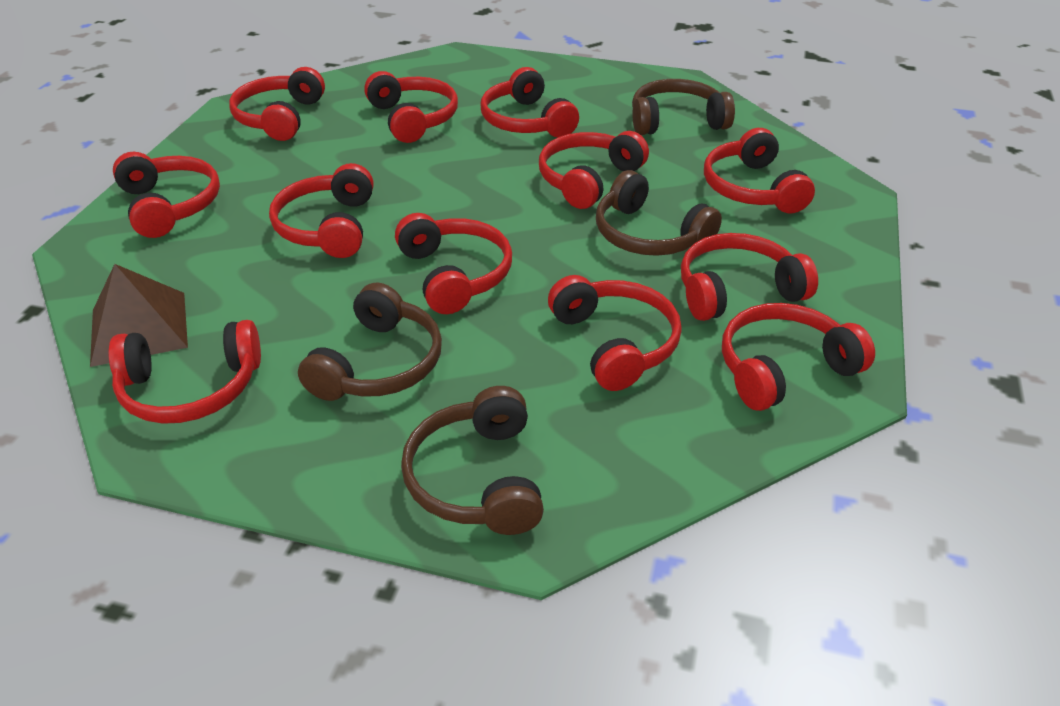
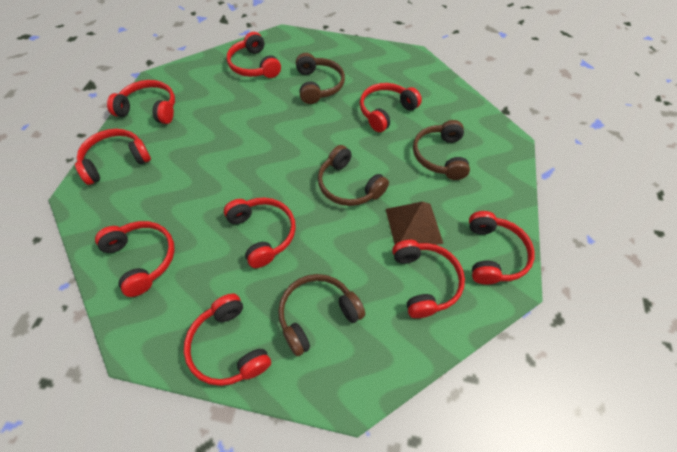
red headphones: [108,320,261,424] [113,152,220,238] [229,67,325,141] [269,163,374,258] [364,71,458,143] [395,213,512,314] [481,67,579,137] [539,131,649,209] [548,275,682,391] [681,233,818,321] [704,128,815,213] [722,303,875,411] = 12 -> [75,129,151,185] [95,221,175,297] [107,80,175,124] [184,294,271,386] [224,198,296,268] [227,32,281,78] [360,83,422,132] [392,240,465,318] [469,211,535,284] = 9

